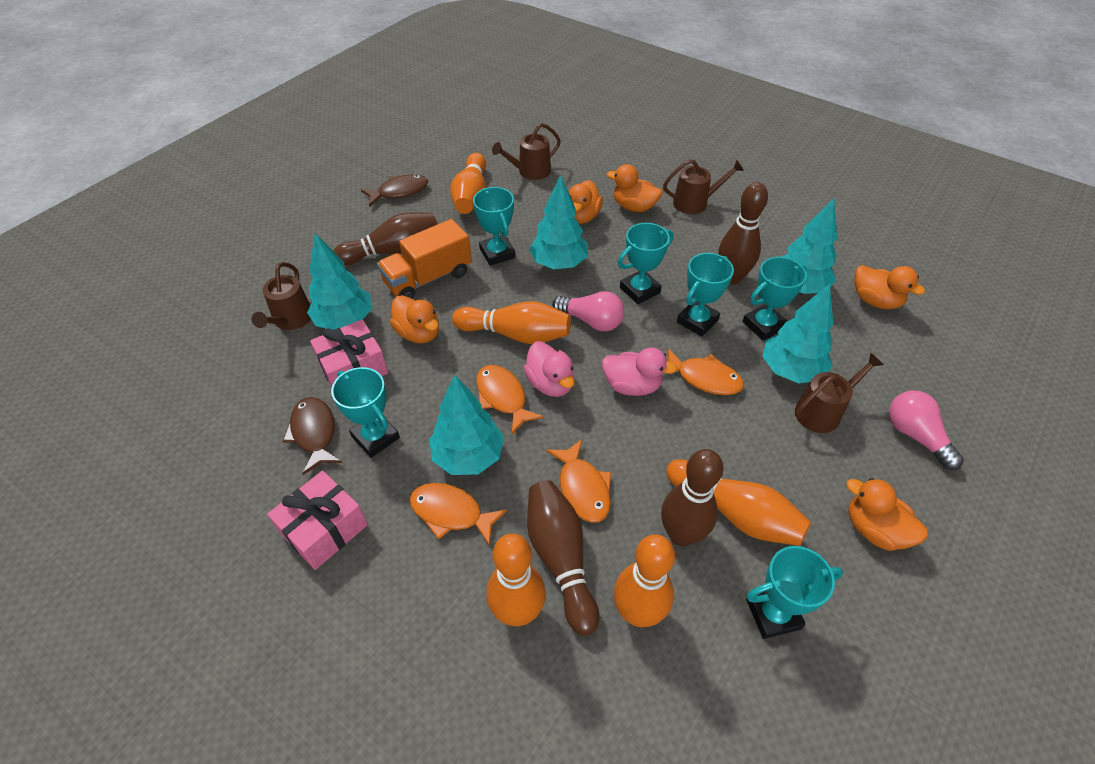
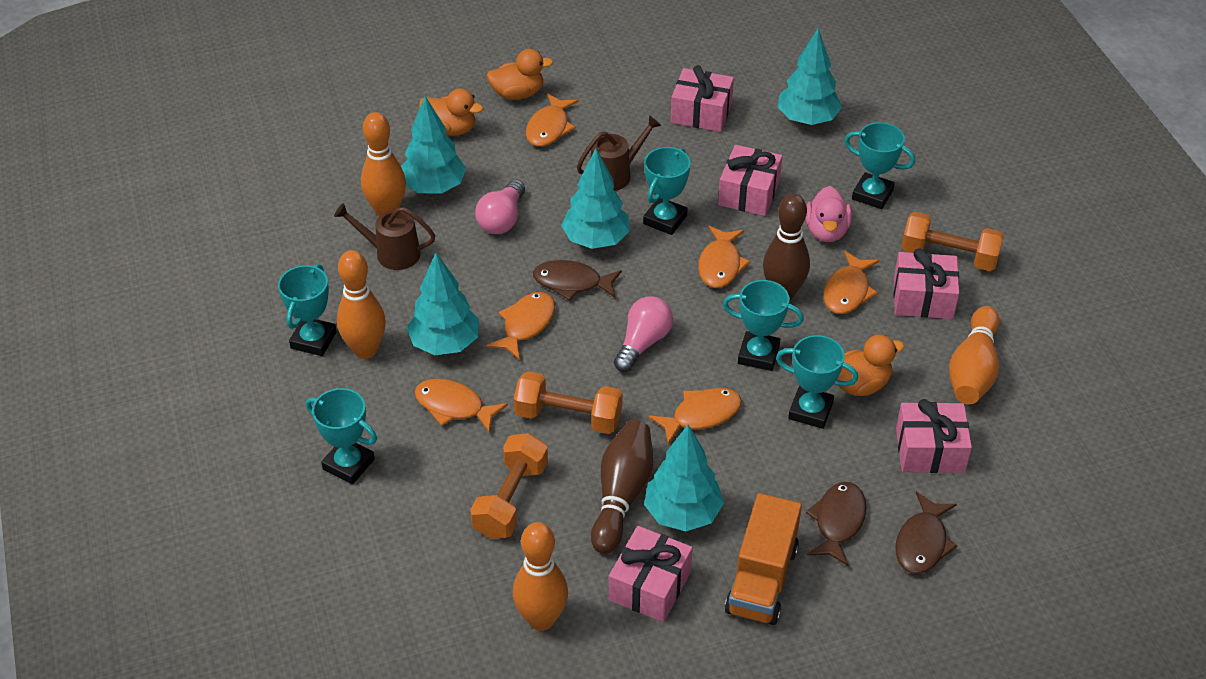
brown bowling pin: [333,212,438,266] [527,480,600,636] [661,449,723,547] [718,182,768,285] = 4 -> [591,420,653,554] [763,194,810,300] = 2
brown fish: [282,397,342,475] [361,174,428,207] = 2 -> [533,260,622,300] [806,482,867,567] [895,492,957,574] = 3
brown watering can: [252,262,311,330] [492,123,561,180] [663,159,744,214] [795,353,884,433] = 4 -> [334,203,435,270] [577,115,661,191] = 2
orange bowling pin: [450,153,486,214] [452,301,571,344] [487,534,546,626] [614,535,675,627] [666,459,811,546] = 5 -> [337,250,386,359] [361,112,406,216] [513,522,568,631] [949,306,1000,404] = 4
orange duck: [390,295,439,343] [569,180,603,224] [607,164,662,212] [846,478,928,551] [855,265,925,309] = 5 -> [419,88,483,136] [487,49,553,100] [837,335,904,396] = 3
orange dumbbell: none = 0 -> [470,433,548,539] [514,371,623,434] [902,212,1004,271] = 3
orange fish: [410,483,507,546] [476,365,544,434] [546,439,611,523] [668,348,744,395] = 4 -> [415,379,508,433] [486,292,555,360] [526,93,579,147] [649,388,742,445] [698,226,750,288] [824,250,879,314] = 6
pink duck: [524,341,575,397] [602,347,677,396] = 2 -> [805,186,852,242] = 1
pink gift: [267,471,368,570] [310,319,388,387] = 2 -> [609,526,693,622] [671,65,734,132] [718,145,782,216] [893,248,959,319] [896,399,972,473] = 5

